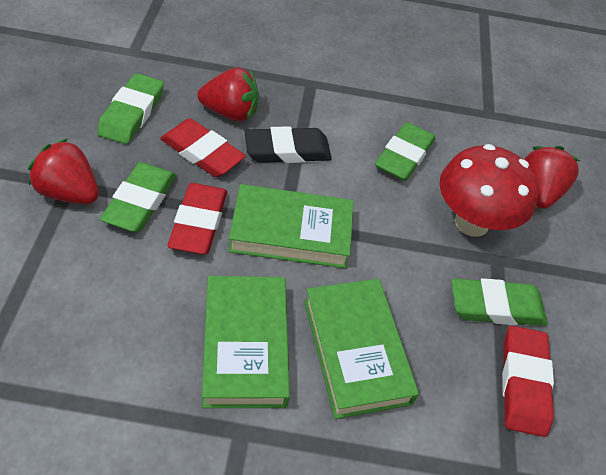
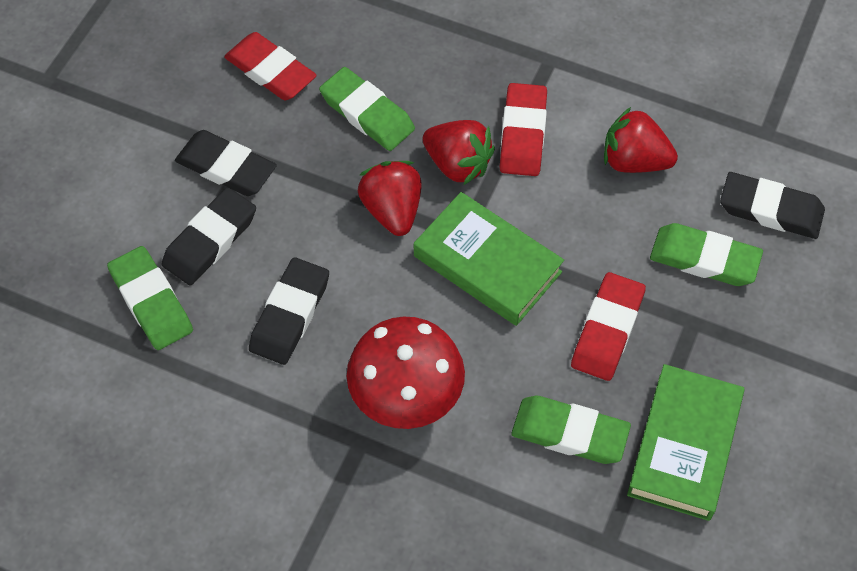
black eraser: [245,126,332,163] = 1 -> [162,187,256,286] [175,130,277,196] [249,257,329,365] [720,172,825,239] = 4
green book: [202,276,290,408] [228,184,354,268] [304,279,419,419] = 3 -> [414,192,564,326] [627,364,745,521] = 2

